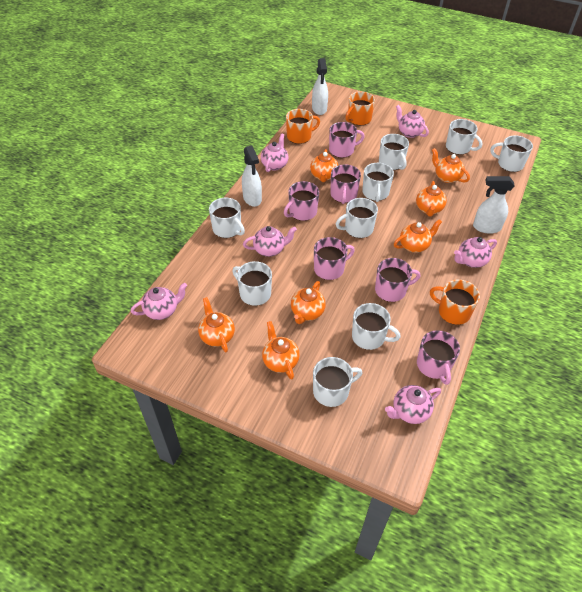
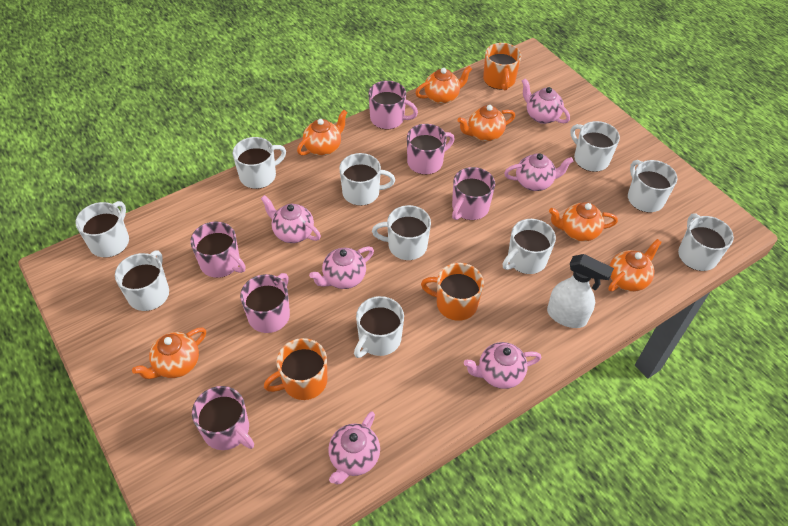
orange teapot: [198,297,235,352] [262,321,300,379] [291,281,326,324] [310,149,338,182] [394,219,442,253] [416,181,447,217] [432,148,470,183] = 7 -> [132,328,206,379] [297,110,348,156] [415,66,472,104] [457,105,515,142] [549,202,618,242] [608,239,662,292] = 6
white mug: [209,198,245,238] [232,261,272,306] [313,357,362,407] [336,198,378,238] [352,303,401,350] [362,163,394,202] [379,134,409,170] [446,119,482,155] [490,135,533,172] = 9 -> [75,201,129,258] [115,250,169,311] [233,137,286,189] [339,153,395,206] [354,296,404,358] [372,205,431,260] [503,219,556,274] [570,121,620,172] [628,160,677,212] [678,214,734,271] = 10
white spray bottle: [242,146,262,207] [312,58,328,115] [473,176,514,234] = 3 -> [547,254,614,328] = 1

